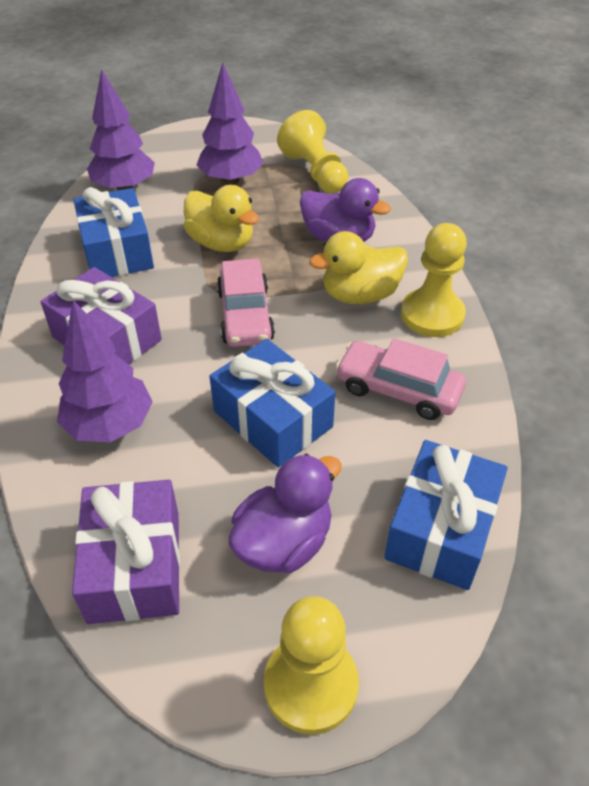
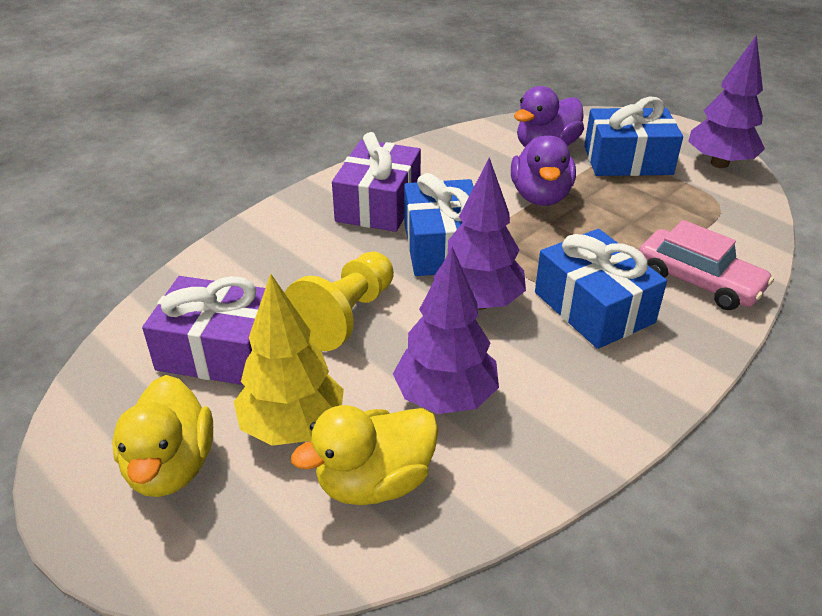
pink car: [217,259,275,347] [335,338,466,420] = 2 -> [639,220,774,310] = 1
yellow pawn: [264,596,359,735] [277,110,348,193] [401,223,467,337] = 3 -> [285,251,394,351] = 1
yellow tree: none = 0 -> [234,274,344,446] = 1

